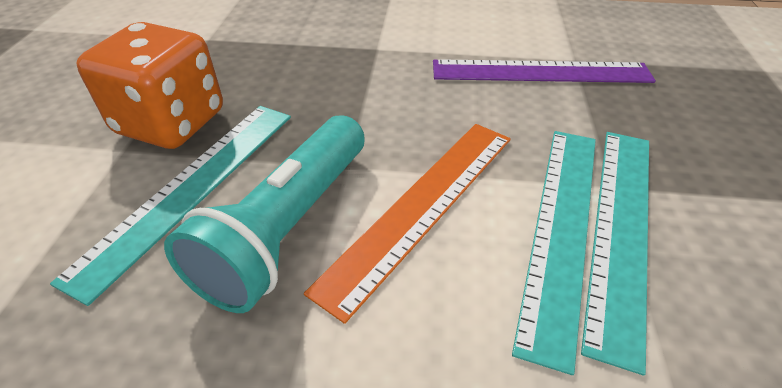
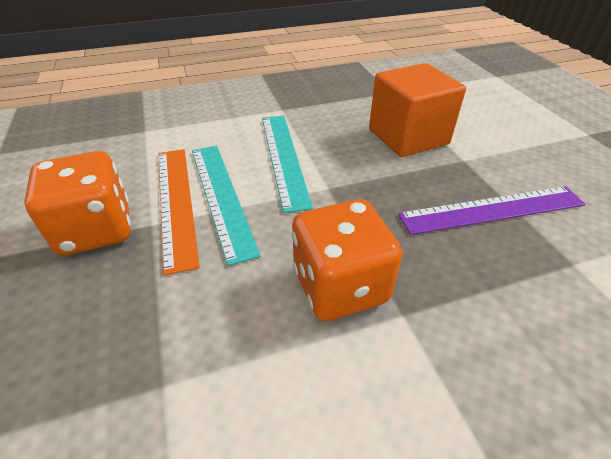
orange cube: none = 0 -> [369,63,466,157] = 1
orange dice: [76,22,223,149] = 1 -> [24,151,131,255] [292,199,402,321] = 2
turquoise flashlight: [164,115,364,313] = 1 -> none = 0
turquoise ruler: [50,106,291,306] [512,131,596,375] [581,132,649,376] = 3 -> [192,146,261,266] [262,116,313,213] = 2

